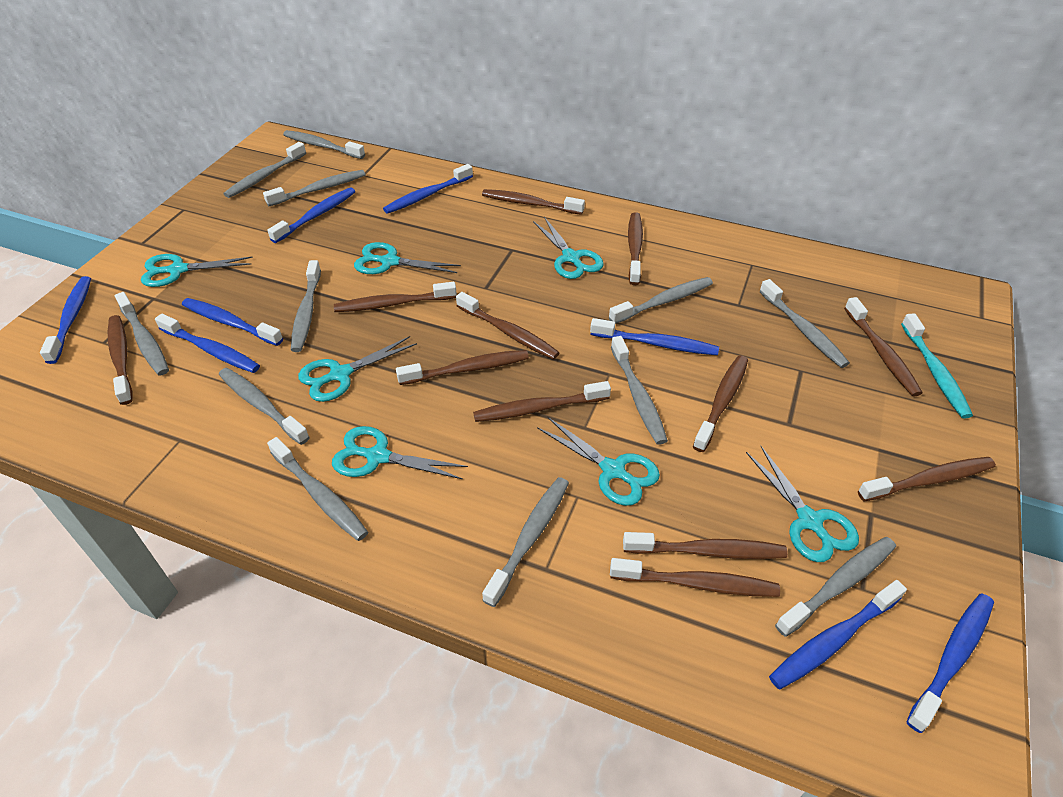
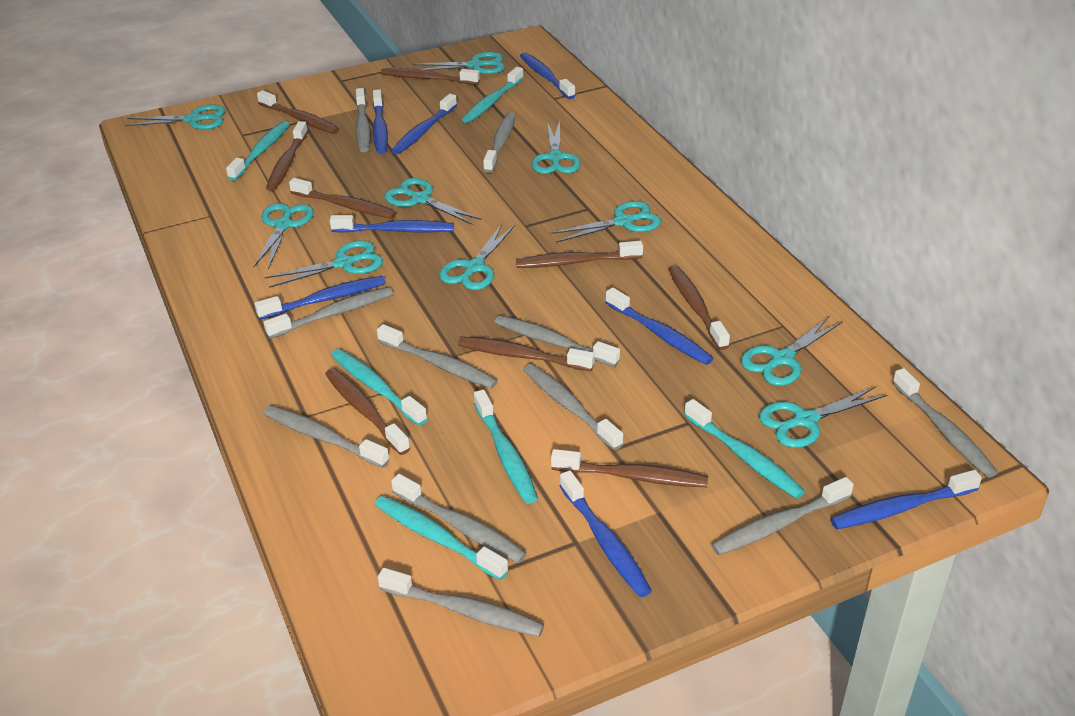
brown toothbrush: [108,315,132,405] [334,282,457,312] [396,350,529,385] [456,292,560,360] [473,381,611,422] [482,189,585,215] [610,558,780,597] [623,532,788,559] [628,212,643,285] [693,355,748,452] [844,297,923,397] [858,457,996,501] = 12 -> [257,90,339,134] [266,121,308,191] [289,178,396,219] [325,368,410,455] [381,68,480,85] [458,337,595,371] [516,241,643,268] [551,449,708,487] [668,266,730,350] = 9
grey toothbrush: [115,292,169,376] [219,368,310,445] [224,142,306,198] [263,170,366,206] [267,437,368,541] [283,130,365,159] [291,260,321,352] [482,477,569,607] [609,277,713,324] [611,336,668,445] [760,279,850,368] [775,537,896,637] = 12 -> [264,287,393,339] [264,405,389,468] [356,88,370,152] [377,324,498,389] [378,568,544,637] [391,474,527,563] [483,112,516,173] [494,315,620,367] [523,364,623,450] [711,477,854,555] [892,368,998,478] = 11
turquoise scissors: [141,254,253,287] [298,336,417,402] [332,426,468,479] [354,242,461,274] [533,217,604,279] [537,417,660,506] [746,446,859,562] = 7 -> [125,105,225,130] [253,203,314,269] [265,240,383,288] [384,178,482,225] [413,52,505,74] [439,224,515,290] [531,121,581,174] [551,201,661,243] [741,316,843,386] [759,386,887,448] = 10
turquoise toothbrush: [901,313,973,419] = 1 -> [226,121,290,181] [331,349,427,426] [374,496,508,580] [462,67,524,123] [474,389,538,504] [684,399,805,499] = 6

